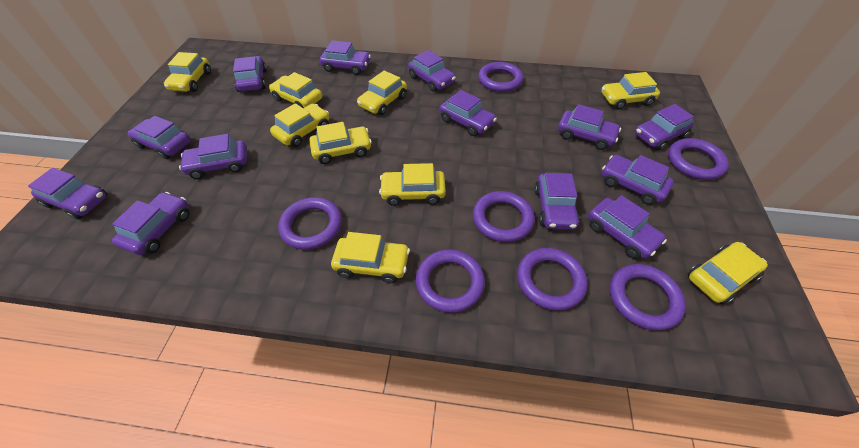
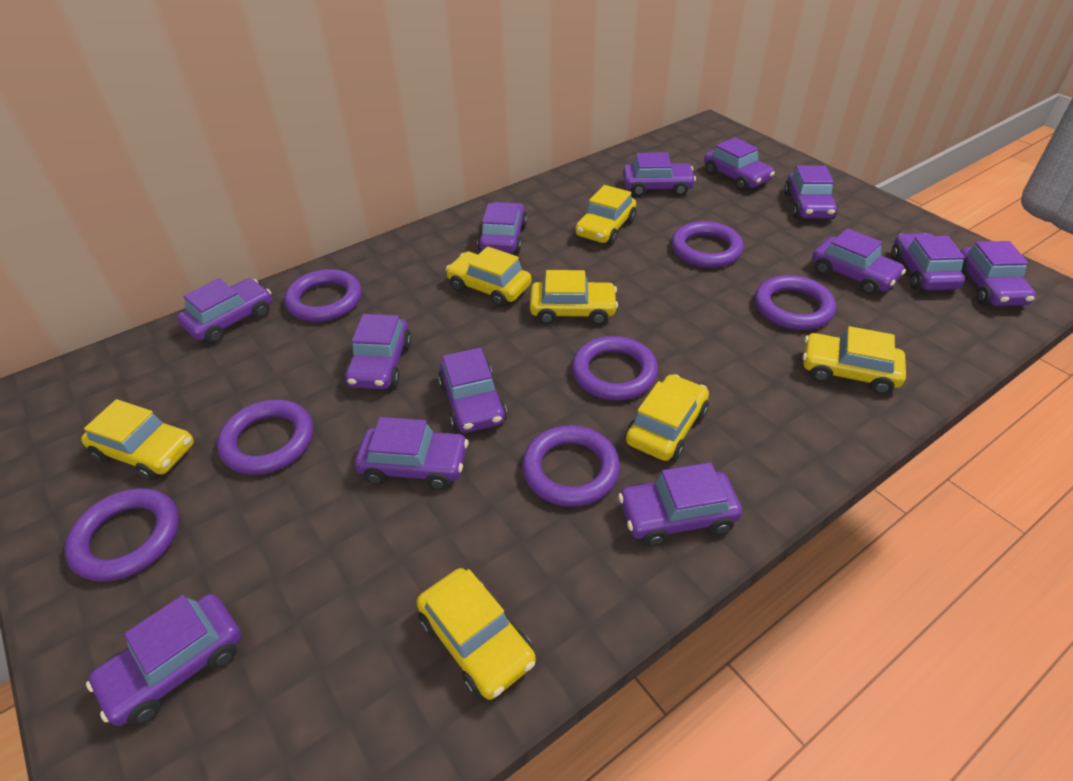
yellow car: [164,52,211,92] [269,72,322,108] [270,103,329,147] [309,122,372,164] [331,232,410,283] [357,70,407,115] [379,163,446,206] [601,72,660,109] [687,242,768,305] = 9 -> [81,399,194,481] [416,568,536,700] [446,247,532,307] [530,270,618,325] [575,185,636,245] [625,374,709,461] [803,326,906,394] = 7

